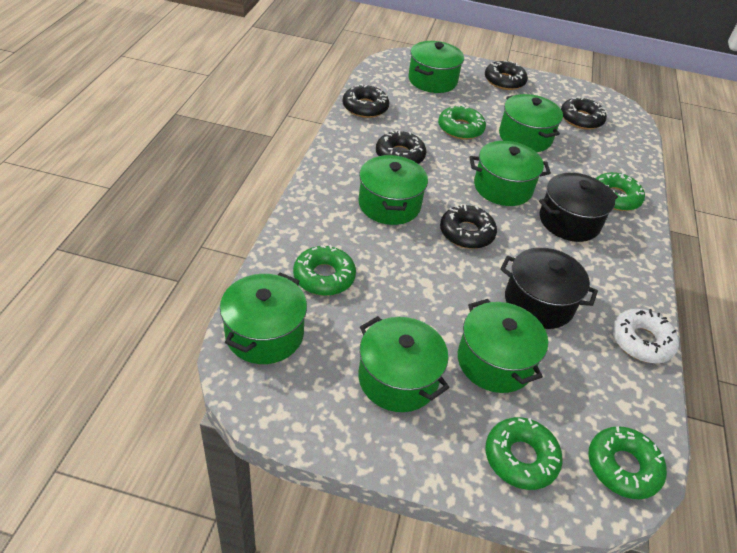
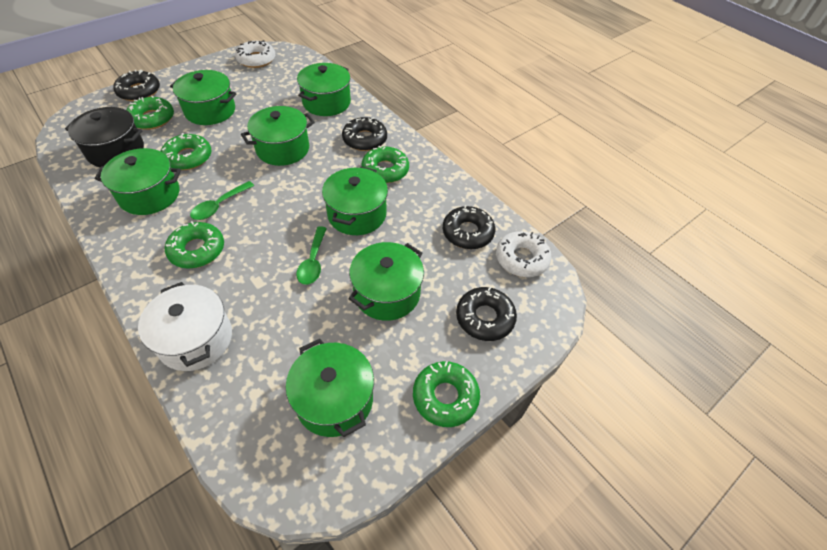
black donut: [342,84,389,118] [376,130,426,164] [440,204,497,249] [485,61,528,90] [561,96,607,130] = 5 -> [113,69,160,101] [342,117,387,151] [443,205,495,249] [456,287,517,341] = 4
black pot: [500,248,598,329] [539,173,618,242] = 2 -> [65,107,144,168] = 1
green spoon: none = 0 -> [190,181,254,220] [296,226,327,285] = 2
white donut: [612,309,679,363] = 1 -> [235,40,275,68] [496,231,551,277] = 2
white pot: none = 0 -> [138,282,232,371] = 1

